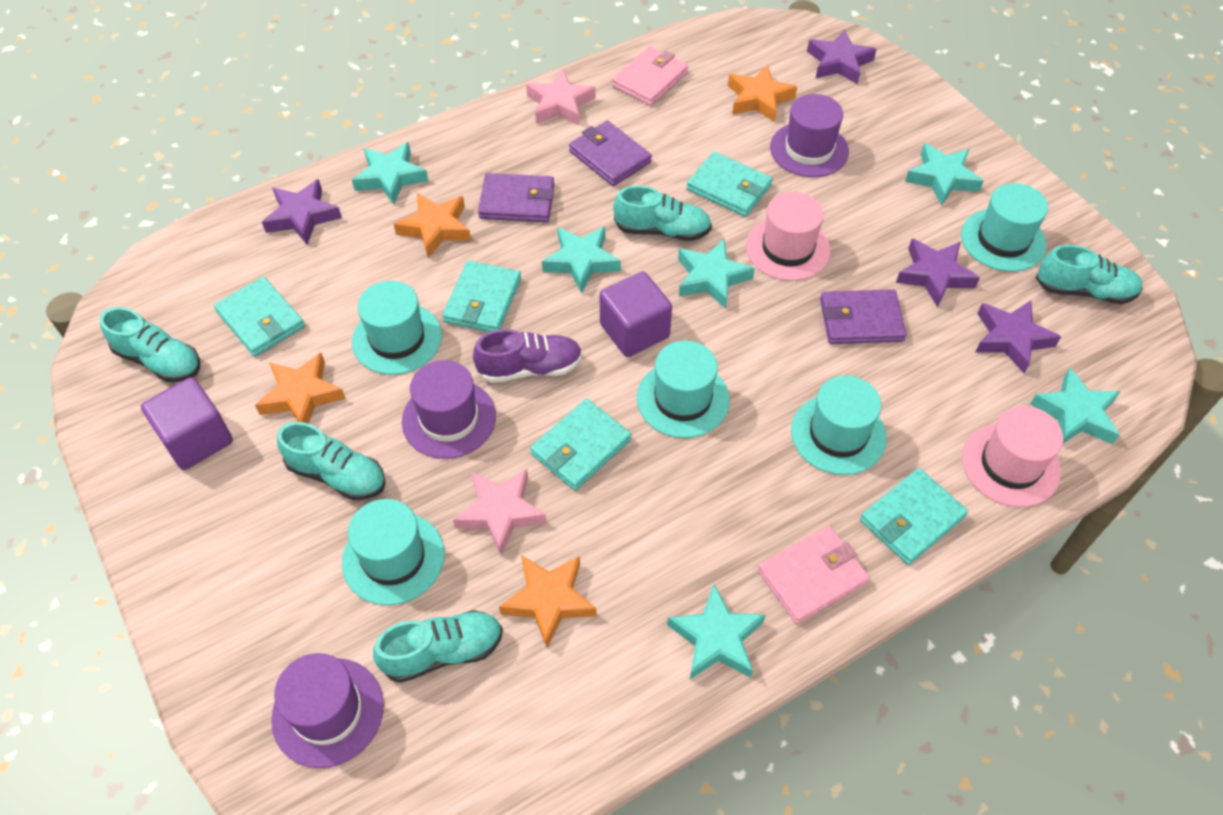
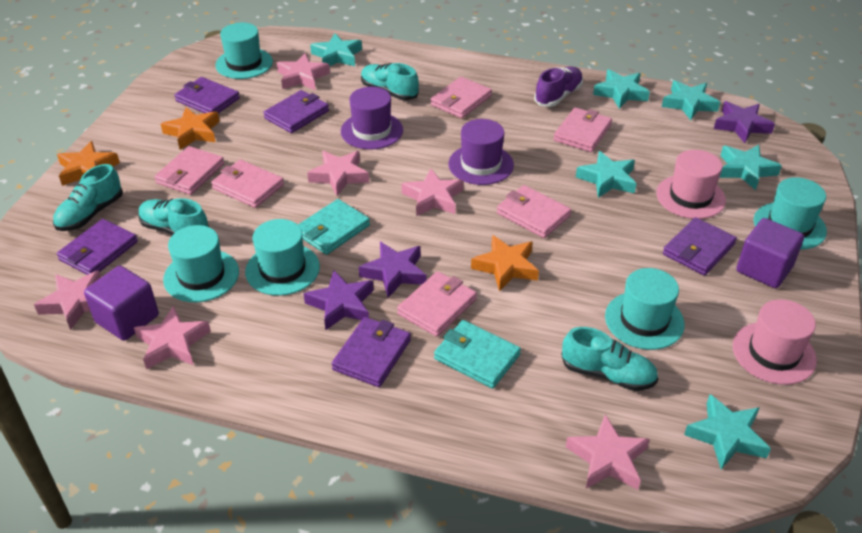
orange star: [255,353,346,424] [394,193,471,258] [499,555,597,648] [728,65,797,122] = 4 -> [57,141,120,186] [161,107,220,150] [471,235,539,291] = 3
pink star: [453,469,547,555] [526,70,596,125] = 2 -> [34,270,101,330] [134,306,211,370] [277,53,330,90] [307,151,369,196] [402,168,464,216] [566,415,650,490] = 6
pink wallet: [612,46,688,106] [757,526,870,624] = 2 -> [154,146,224,195] [211,160,284,208] [397,271,477,337] [431,77,492,118] [497,185,571,238] [553,107,612,152] = 6
purple hat: [271,653,384,768] [402,360,496,459] [770,94,849,177] = 3 -> [341,87,403,150] [449,119,514,185] = 2
purple star: [262,179,342,245] [807,30,877,84] [896,239,980,307] [975,300,1061,373] = 4 -> [304,270,374,330] [359,242,426,298] [714,101,775,143] = 3
purple wallet: [478,173,554,222] [569,121,652,186] [820,289,907,344] = 3 -> [57,219,138,275] [175,77,240,113] [263,90,329,133] [331,317,411,387] [663,217,737,276] = 5
turquoise shoe: [100,307,200,382] [277,422,386,500] [373,610,503,683] [613,186,712,241] [1036,245,1143,304] = 5 -> [53,164,123,231] [139,198,209,235] [361,63,419,100] [561,327,658,391] = 4
turquoise wallet: [214,277,305,357] [442,260,521,332] [530,399,631,490] [686,152,773,217] [860,468,968,565] = 5 -> [298,199,370,255] [434,320,521,389] = 2

